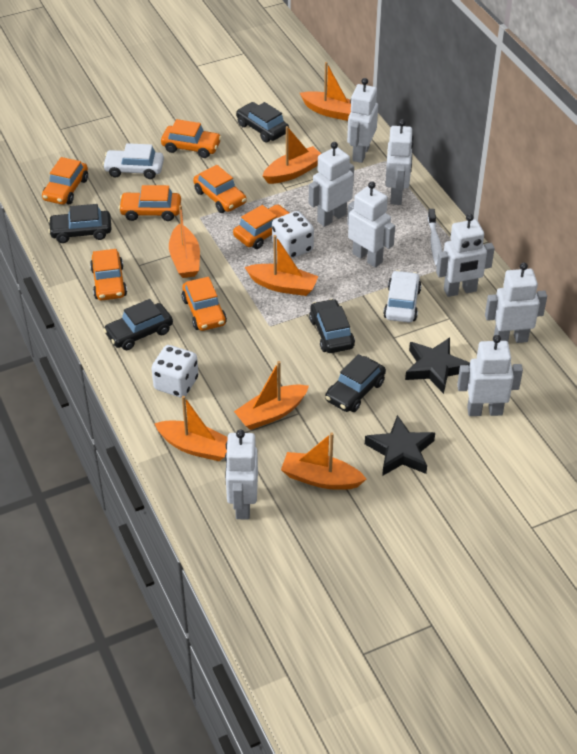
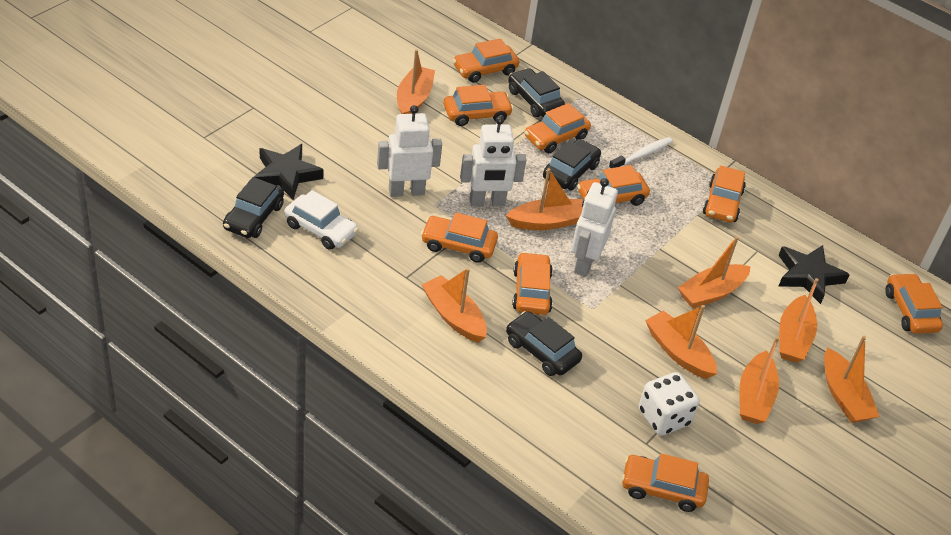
black car: [48,204,111,243] [103,299,173,350] [236,102,289,142] [309,299,355,353] [325,354,386,412] = 5 -> [223,177,284,238] [506,311,582,376] [508,68,565,117] [543,139,601,191] = 4
orange boat: [154,396,228,461] [169,205,200,278] [234,361,309,430] [245,235,319,296] [262,126,321,184] [281,433,366,490] [300,62,351,121] = 7 -> [397,49,435,114] [422,268,487,343] [506,168,583,230] [645,305,717,379] [677,236,751,308] [739,337,779,424] [779,278,819,363] [824,336,880,423] = 8
orange car: [42,157,88,205] [90,249,127,300] [118,185,181,221] [161,119,222,158] [182,277,227,331] [193,165,247,213] [233,204,289,249] = 7 -> [421,213,498,263] [444,85,513,126] [453,38,519,83] [512,252,553,315] [525,103,591,153] [577,165,650,206] [622,453,709,512] [703,165,746,223] [885,273,943,334] = 9
white car: [102,143,164,179] [383,270,421,322] = 2 -> [284,190,359,250] = 1
white dice: [151,345,198,398] [272,211,314,259] = 2 -> [639,372,700,436] = 1
white robot: [225,429,258,519] [309,142,354,227] [347,78,378,163] [347,181,395,268] [385,119,413,205] [436,214,495,297] [457,335,523,416] [485,262,547,343] = 8 -> [377,105,442,197] [460,116,526,207] [571,178,618,277] = 3

